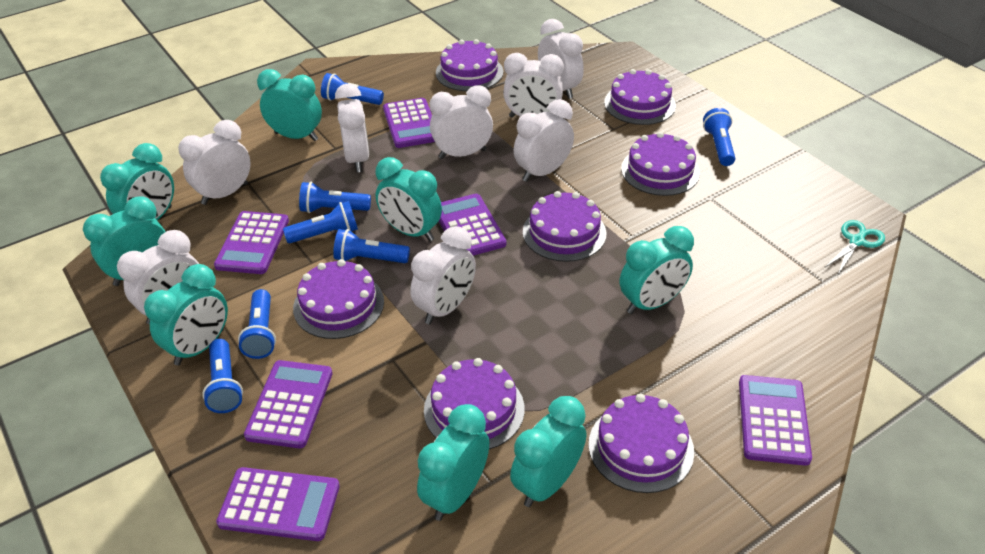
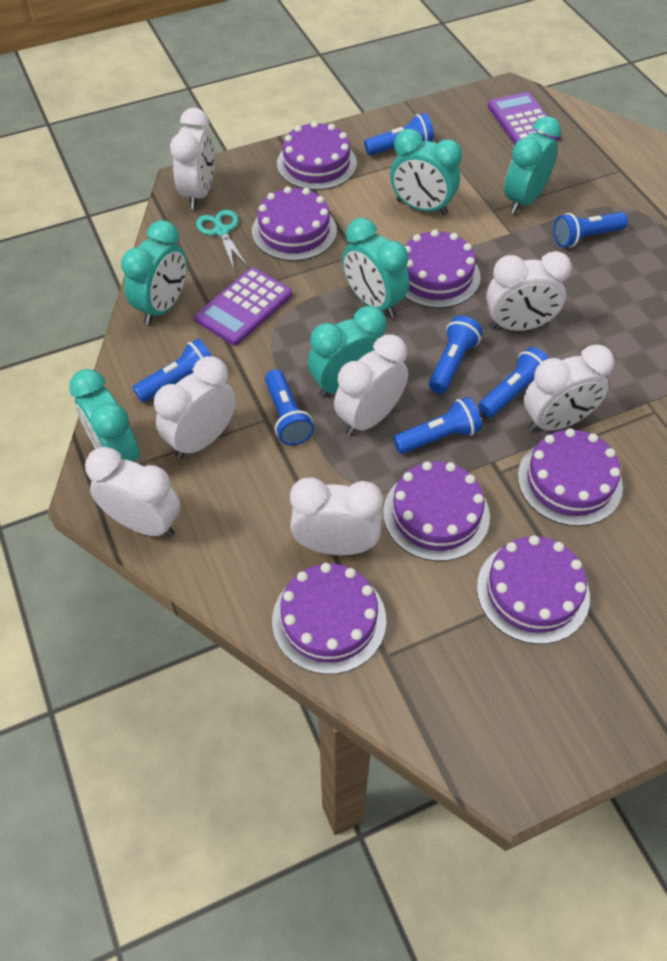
purple calculator: [214,211,289,274] [216,467,340,541] [244,360,333,448] [383,98,435,148] [439,194,506,256] [739,375,812,466] = 6 -> [195,268,292,345] [488,92,562,145] = 2
turquoise clock: [83,196,166,286] [100,143,174,220] [144,264,228,365] [257,69,322,141] [375,157,442,241] [417,404,489,521] [510,396,586,507] [620,226,694,314] = 8 -> [69,369,140,462] [121,220,187,325] [308,306,386,398] [342,218,409,318] [390,129,462,215] [504,116,561,214] = 6
white clock: [117,230,199,325] [178,120,251,205] [335,84,370,172] [410,226,476,324] [430,85,493,159] [503,53,564,118] [514,99,574,182] [538,19,584,99] = 8 -> [85,447,180,537] [154,356,236,459] [170,108,214,209] [290,477,383,555] [334,334,408,436] [486,251,572,331] [524,344,615,432] = 7

